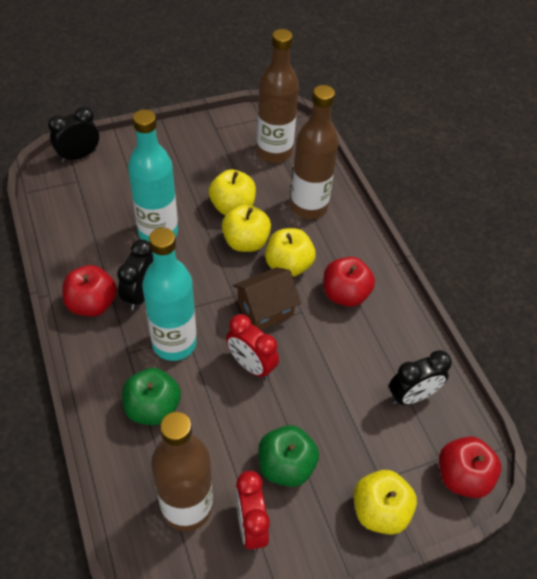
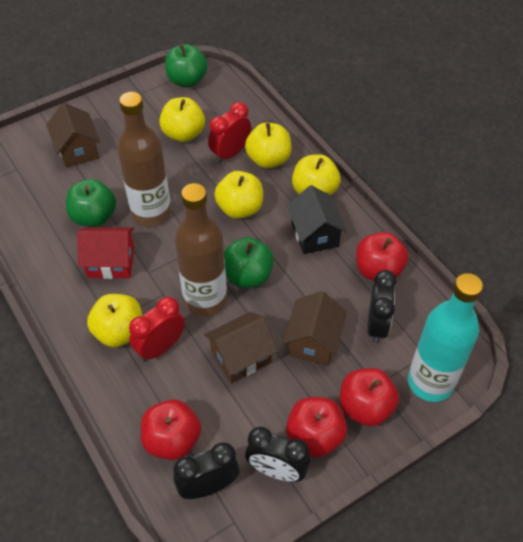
black house: none = 0 -> [287,185,347,254] = 1
brown bottle: [151,412,213,531] [257,29,299,163] [290,85,339,219] = 3 -> [117,92,171,227] [175,183,227,316] = 2
brown house: [233,267,301,330] = 1 -> [46,103,100,168] [204,312,277,383] [283,291,347,366] = 3
green apple: [122,368,181,425] [258,425,319,487] = 2 -> [66,179,116,227] [165,44,208,87] [224,237,274,288] = 3
red apple: [62,265,117,317] [324,257,375,307] [439,436,501,498] = 3 -> [141,399,201,460] [286,397,347,457] [340,368,399,426] [356,232,408,281] = 4
red house: none = 0 -> [77,227,134,279] = 1
turquoise bottle: [128,110,178,242] [142,228,197,361] = 2 -> [408,273,483,402] = 1
yellow apple: [209,169,256,215] [222,204,271,252] [265,228,316,277] [354,470,417,535] = 4 -> [87,294,142,347] [159,97,205,142] [214,171,263,219] [245,122,292,168] [292,155,341,195] = 5

